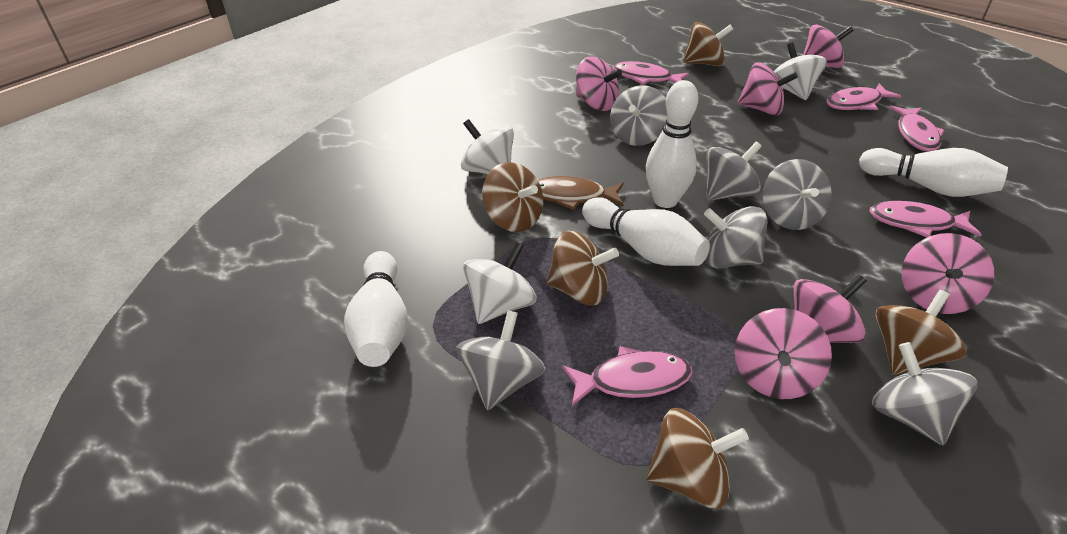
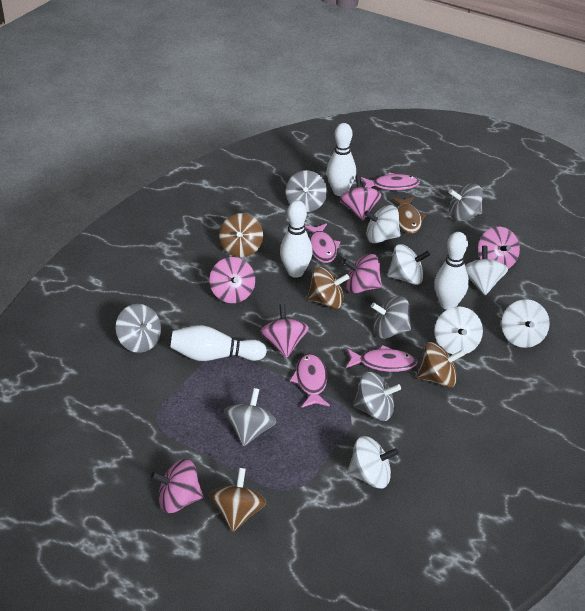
brown spinning top: [482,162,543,232] [546,231,619,305] [646,408,749,508] [683,22,733,66] [875,290,967,375] = 5 -> [209,468,266,532] [219,213,263,257] [307,267,349,309] [417,342,465,388] = 4
pink fish: [562,346,692,406] [613,61,689,85] [826,83,901,110] [869,201,982,237] [889,106,944,152] = 5 -> [290,353,330,407] [305,223,340,263] [346,345,418,372] [361,172,420,190] = 4
white spinning top: [461,119,514,174] [463,242,537,324] [774,43,827,100] = 3 -> [347,436,399,488] [364,205,400,243] [387,244,430,285] [435,306,483,354] [465,246,508,295] [501,299,550,348] = 6

